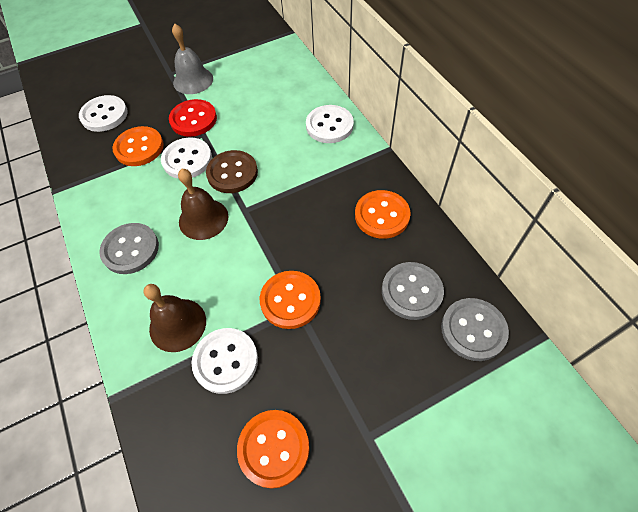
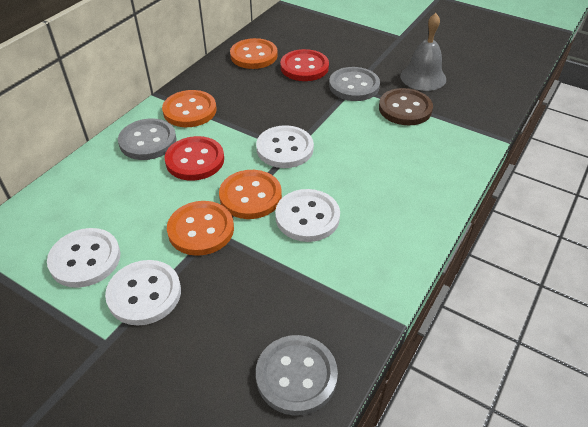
brown bell: [143,284,206,352] [178,169,229,240] = 2 -> none = 0
red button: [169,99,217,137] = 1 -> [165,136,224,180] [280,49,329,81] = 2

